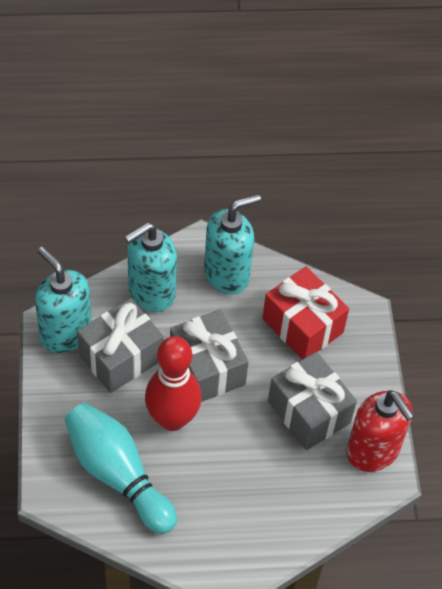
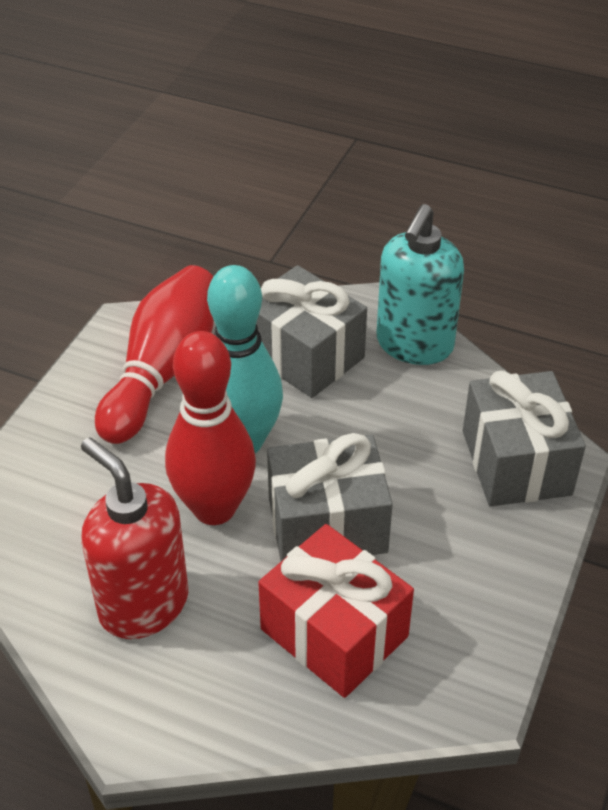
red bowling pin: [145,336,201,431] = 1 -> [95,265,214,444] [165,331,256,525] = 2
turquoise soap dispenser: [35,247,92,353] [125,222,177,312] [204,194,261,294] = 3 -> [377,204,464,365] = 1

